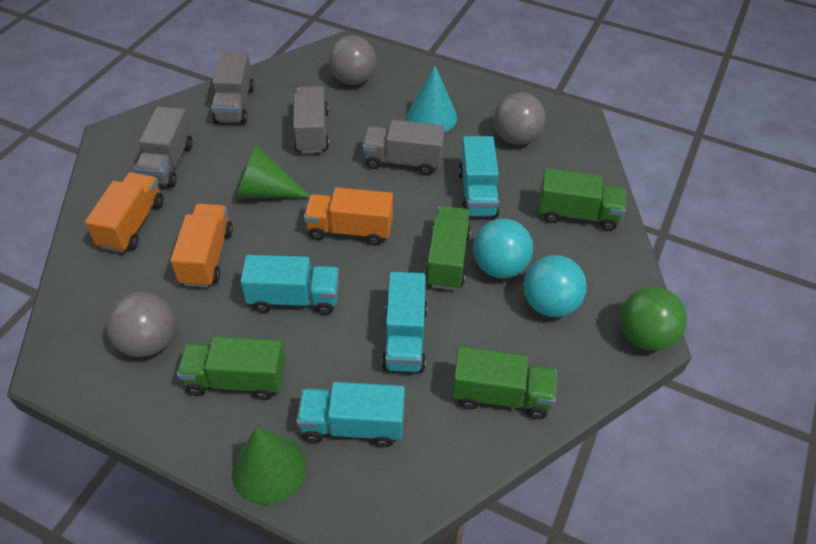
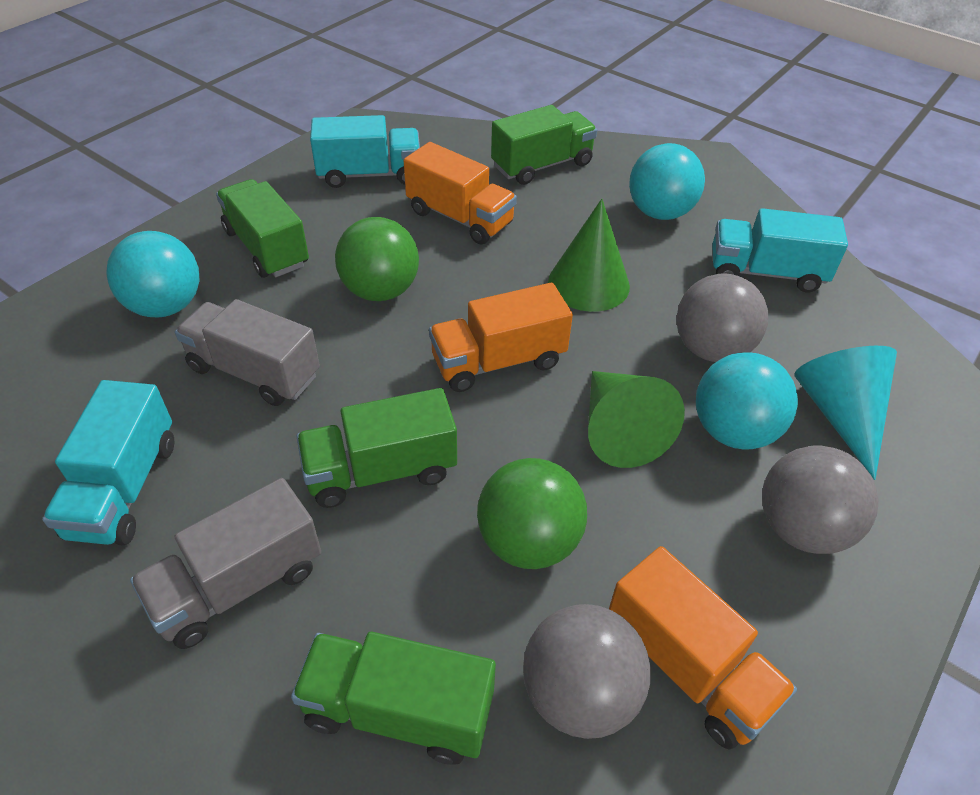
green ball: [620,287,687,351] = 1 -> [335,217,419,301] [477,458,587,569] = 2
grey truck: [134,106,193,187] [211,52,254,124] [293,86,329,153] [363,120,445,175] = 4 -> [130,478,321,649] [175,299,320,406] = 2
turquoise ball: [473,219,533,278] [523,255,587,317] = 2 -> [106,231,200,317] [629,143,705,220] [696,352,798,450] = 3
turquoise truck: [240,255,339,315] [297,382,405,447] [382,272,427,372] [458,136,500,217] = 4 -> [42,380,174,545] [310,115,420,188] [712,208,848,293] = 3

